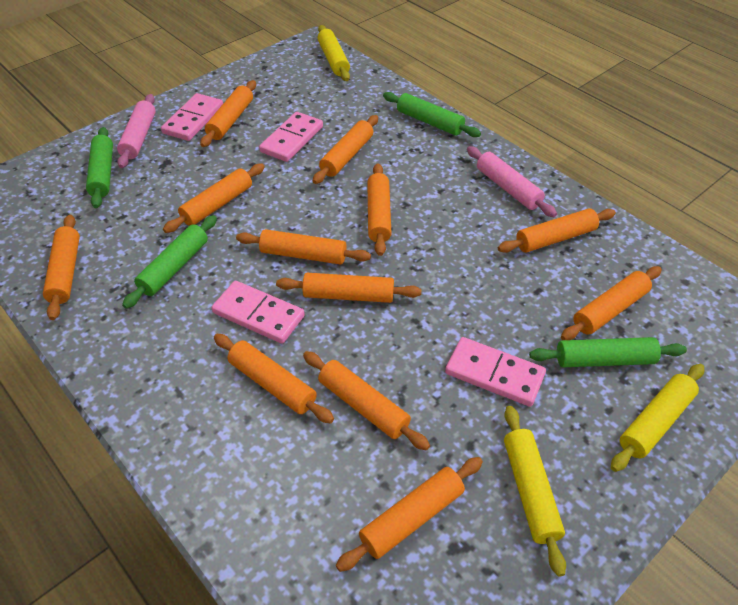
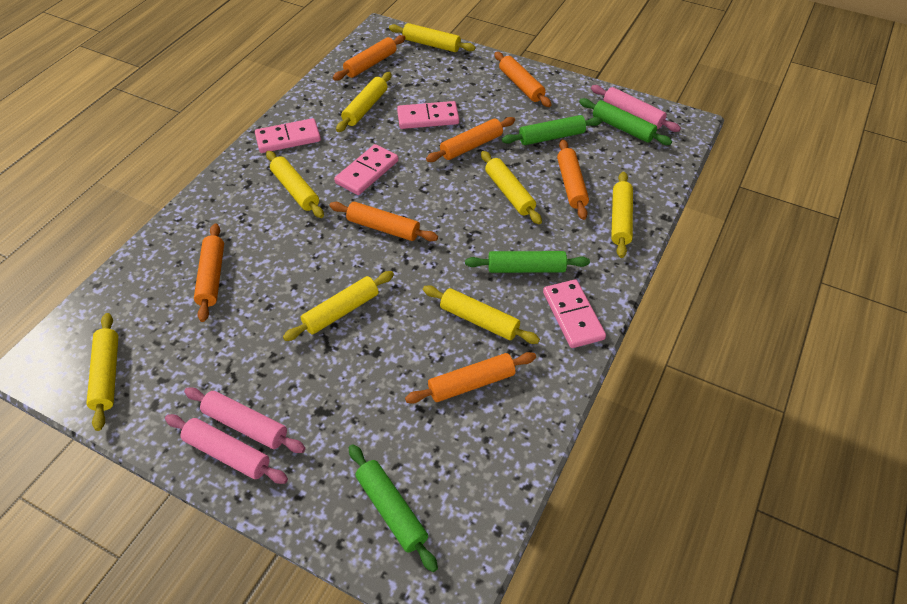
orange rolling pin: [43,215,80,320] [163,164,265,233] [200,80,256,147] [214,334,334,424] [236,229,371,265] [276,273,421,303] [303,351,430,450] [313,115,378,184] [336,457,483,572] [367,163,392,256] [498,208,616,253] [561,266,662,340] = 12 -> [194,223,224,322] [330,202,438,241] [333,35,405,81] [405,352,536,404] [426,117,515,162] [494,52,552,107] [557,139,589,220] = 7
pink rolling pin: [117,94,156,168] [467,146,557,217] = 2 -> [165,414,288,484] [184,387,305,453] [591,85,681,132] = 3
yellow rolling pin: [318,25,350,81] [504,406,566,577] [611,364,704,472] = 3 -> [86,313,118,431] [266,151,324,218] [283,271,394,341] [336,72,392,132] [389,23,476,52] [423,285,540,344] [481,151,542,224] [611,172,633,258] = 8

